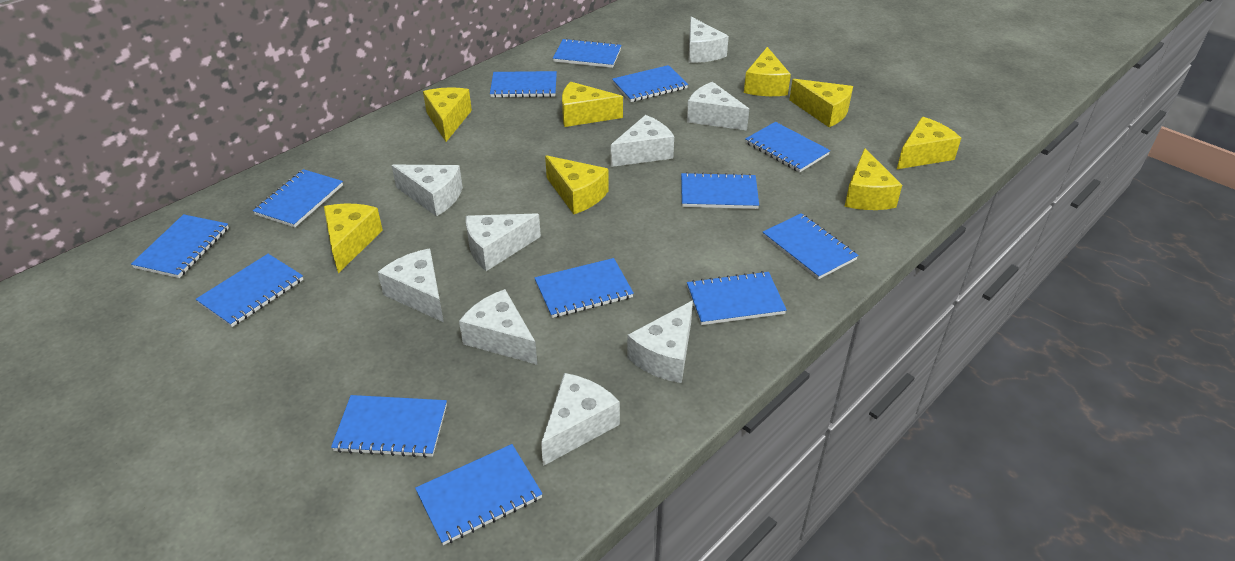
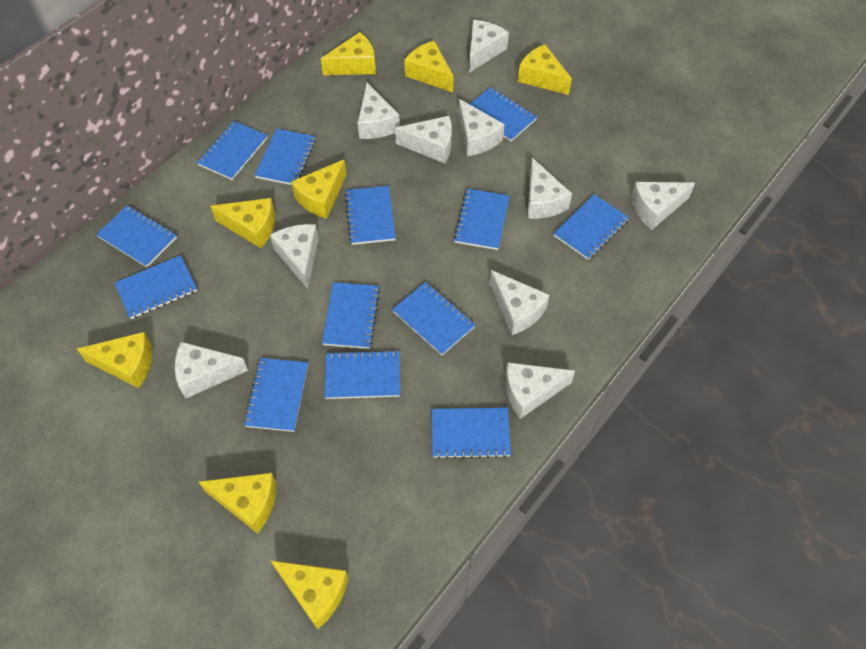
white cheese: [378,249,444,322] [392,165,463,217] [459,289,537,365] [466,213,541,271] [541,373,620,466] [611,115,674,167] [627,300,693,383] [687,82,749,131] [688,17,729,63] = 9 -> [175,342,248,399] [270,224,319,289] [358,83,400,139] [395,116,452,163] [458,99,505,156] [469,20,509,73] [490,270,549,335] [505,362,575,419] [527,158,572,219] [631,182,695,230] = 10

